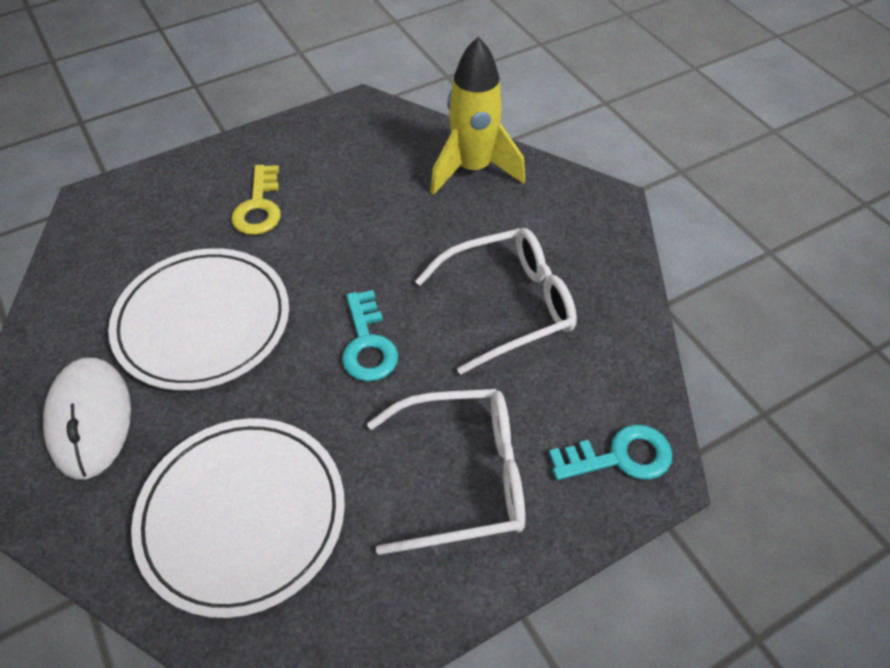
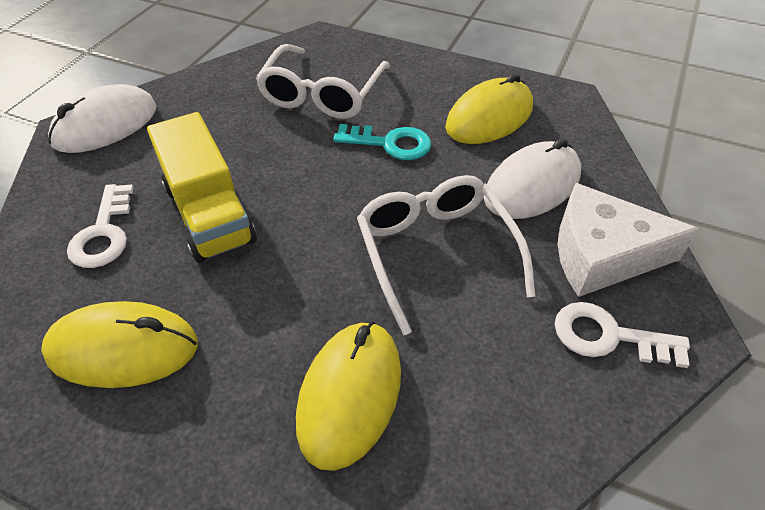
turquoise key: [342,290,398,381] [549,425,672,480] = 2 -> [333,124,431,160] = 1
white cheese: none = 0 -> [558,183,699,297] = 1
white key: none = 0 -> [67,184,134,268] [555,302,690,368] = 2
white mouse: [43,358,131,479] = 1 -> [48,84,157,153] [484,138,581,219] = 2
white plate: [108,248,289,390] [131,418,345,618] = 2 -> none = 0
yellow key: [231,165,281,235] = 1 -> none = 0
yellow mouse: none = 0 -> [41,301,198,388] [296,321,401,471] [445,73,533,144] = 3
yellow rocket: [430,37,525,195] = 1 -> none = 0
yellow truck: none = 0 -> [147,112,257,263] = 1

